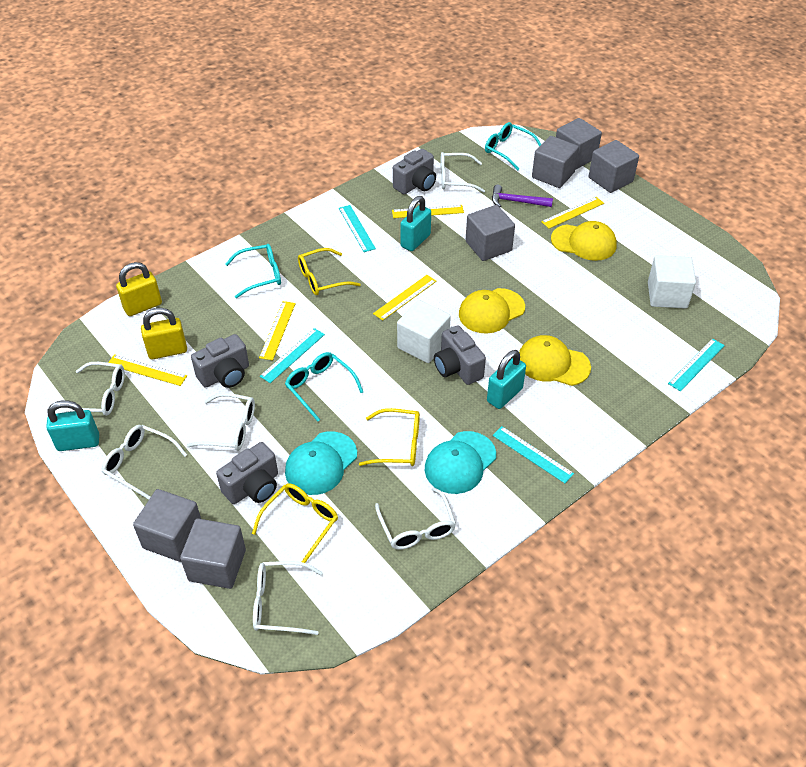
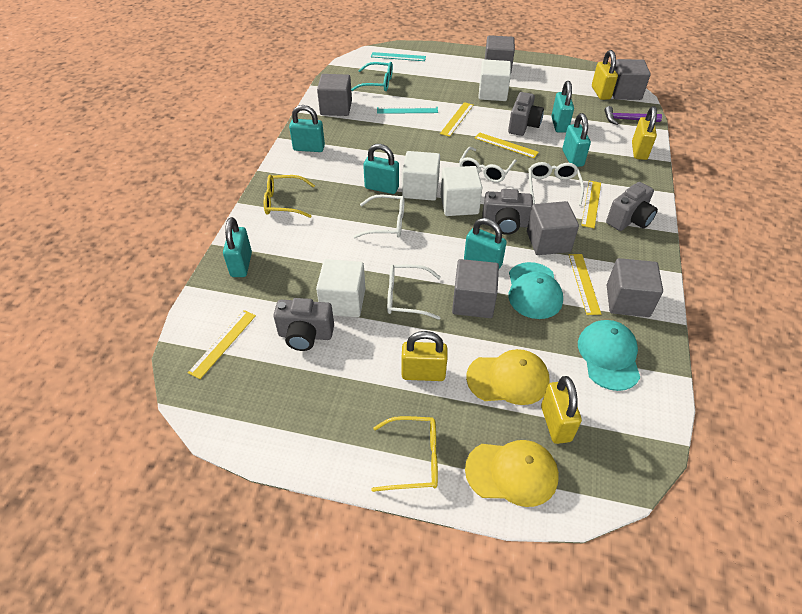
turquoise glasses: [225,244,281,298] [285,352,363,421] [485,122,541,171] = 3 -> [351,62,393,91] = 1
turquoise padlock: [46,400,99,451] [400,196,431,251] [487,350,526,409] = 3 -> [223,217,252,277] [289,105,325,152] [363,144,399,194] [464,218,507,269] [551,81,574,132] [563,113,591,167] = 6
turquoise ruler: [260,328,325,383] [339,205,376,252] [492,426,574,483] [668,338,725,391] = 4 -> [371,52,426,61] [377,107,438,114] = 2
white cube: [397,300,451,363] [648,255,696,309] = 2 -> [316,259,366,317] [402,151,440,201] [440,166,482,216] [478,59,511,101] = 4
white glasses: [57,362,125,416] [102,425,187,500] [186,393,255,451] [253,561,323,635] [375,487,456,550] [440,152,485,193] = 6 -> [353,195,405,238] [387,264,441,320] [459,147,517,183] [528,162,584,206] = 4
yellow cap: [459,288,525,333] [519,335,591,386] [551,221,617,261] = 3 -> [465,440,559,507] [466,349,550,405] = 2
yellow glasses: [252,483,338,563] [298,248,361,295] [359,408,420,466] = 3 -> [264,175,315,218] [371,416,438,492] = 2
yellow padlock: [116,262,162,316] [141,308,187,359] = 2 -> [402,331,448,381] [541,376,582,444] [592,50,618,100] [632,106,657,160] = 4

